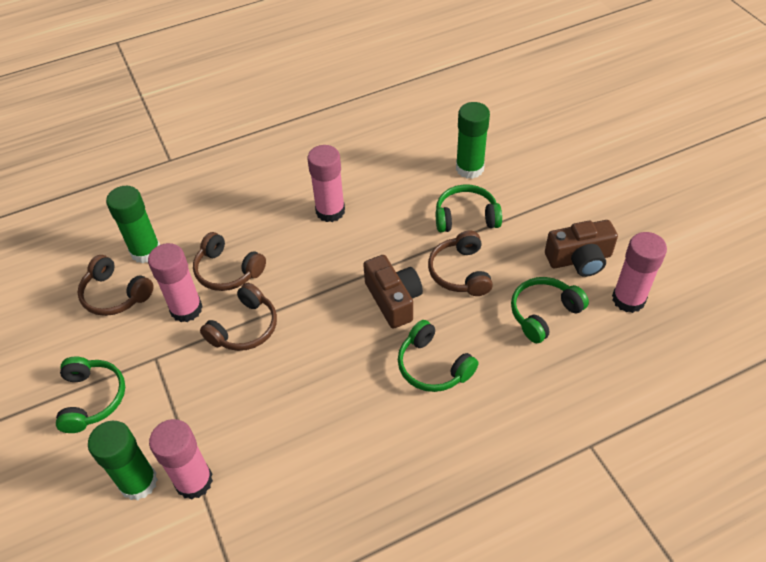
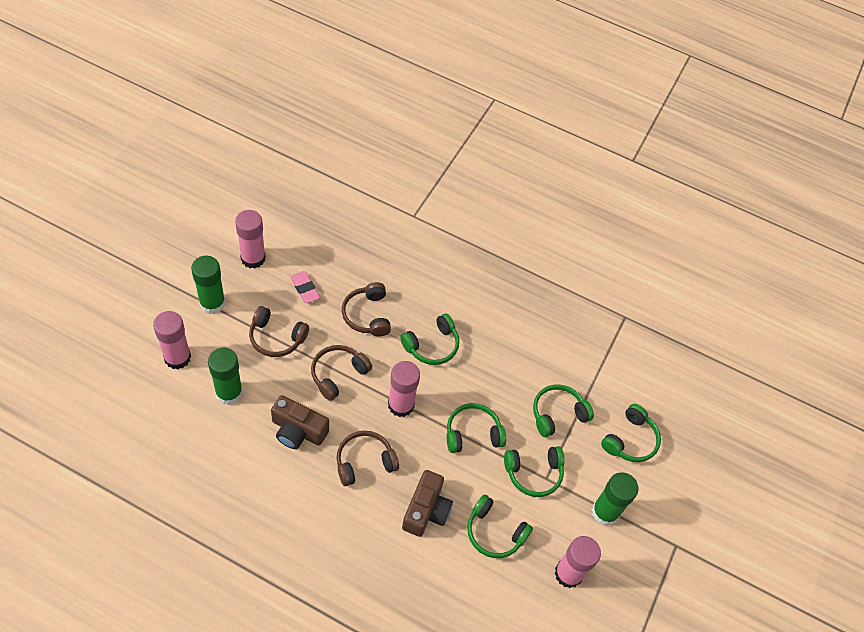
green headphones: [56,357,125,433] [398,320,478,392] [436,185,502,232] [511,277,589,343] = 4 -> [400,314,459,365] [447,403,506,453] [467,494,533,558] [504,446,565,497] [533,385,594,437] [601,404,661,462] = 6
pink eraser: none = 0 -> [290,271,320,303] = 1

